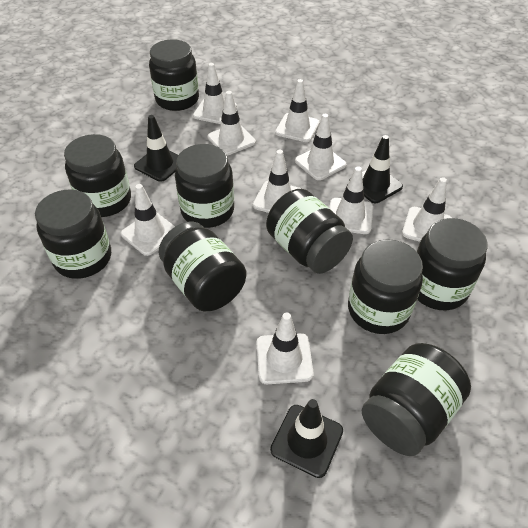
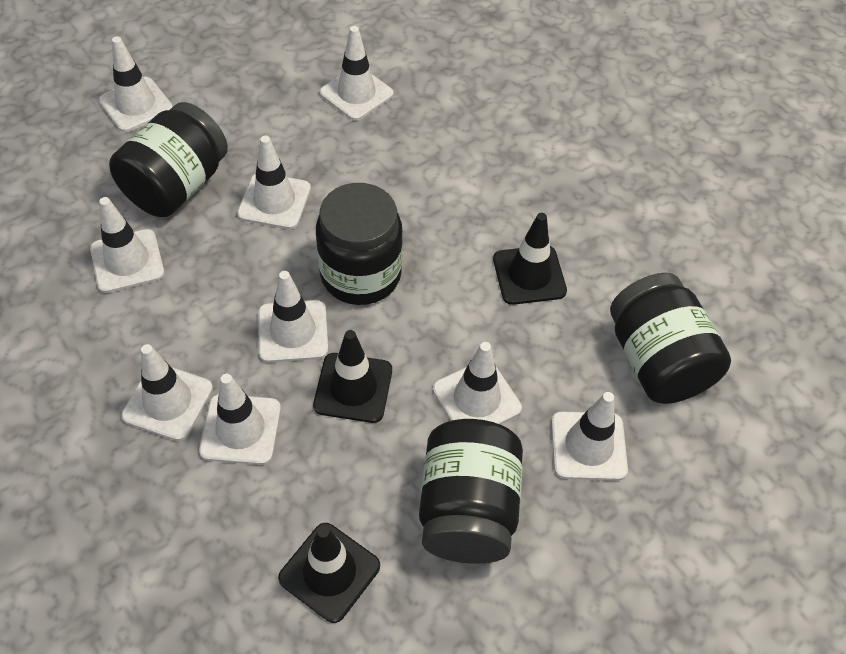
black jar: [35,189,111,279] [64,134,131,217] [149,39,199,111] [159,221,247,311] [175,144,234,228] [266,189,353,274] [348,239,423,334] [362,343,471,456] [417,218,488,310] = 9 -> [109,102,228,217] [316,183,403,305] [419,419,523,564] [610,273,731,404] = 4

